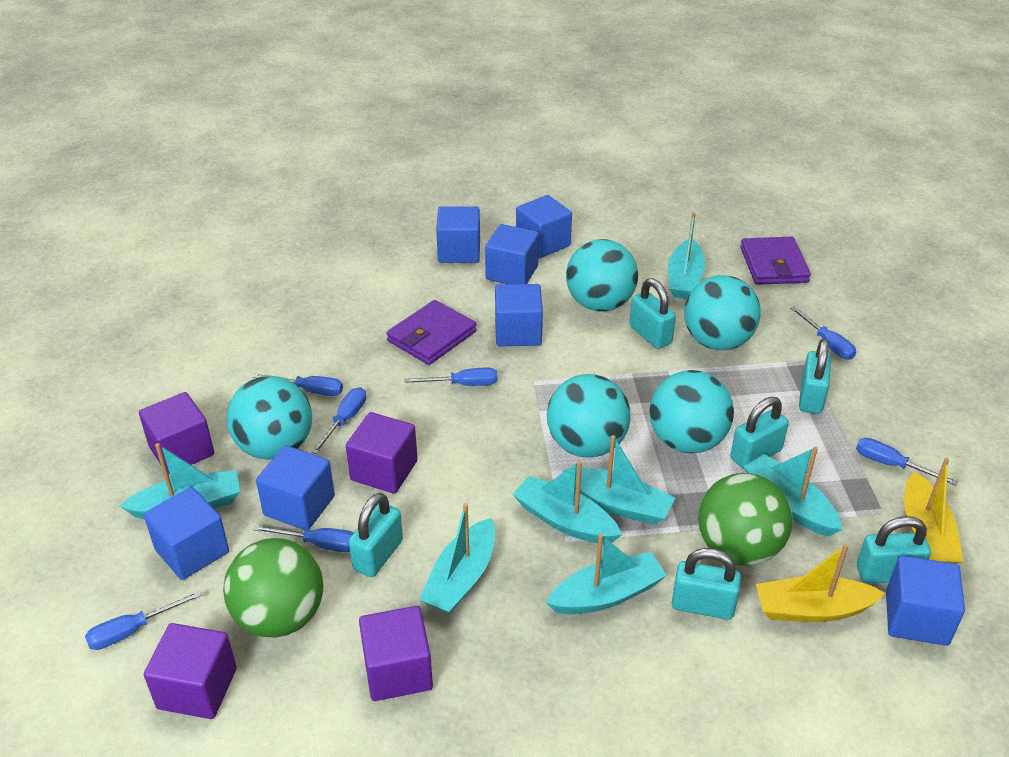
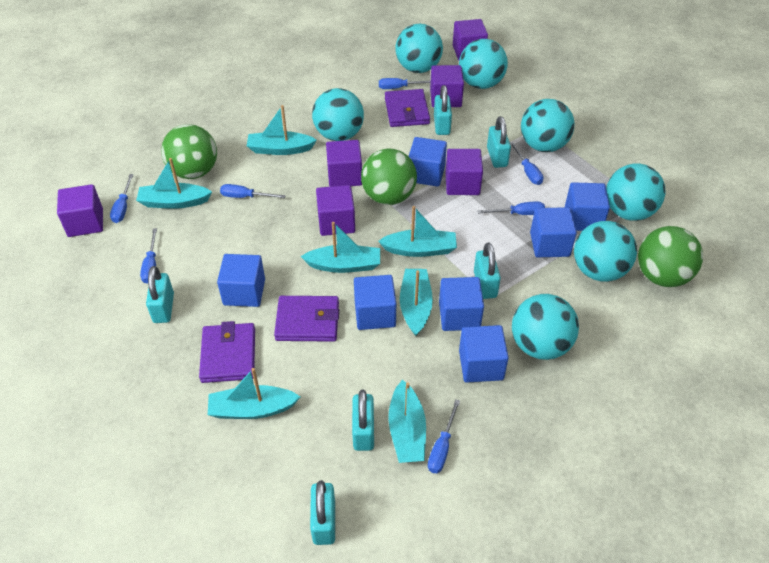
green ball: [223,538,323,638] [698,473,793,566] = 2 -> [161,124,217,179] [361,148,417,205] [638,226,703,287] = 3
purple cube: [139,392,214,474] [144,623,237,719] [346,412,418,494] [359,606,433,701] = 4 -> [57,184,103,237] [316,185,355,236] [326,140,362,187] [430,65,464,108] [445,149,483,195] [453,19,488,60] = 6
purple wallet: [387,300,477,365] [740,237,811,285] = 2 -> [199,321,255,383] [274,296,339,342] [385,89,430,127] = 3
turquoise ball: [227,376,312,459] [547,374,631,458] [566,239,638,312] [649,370,734,453] [684,275,761,350] = 5 -> [312,88,364,141] [395,24,443,73] [459,39,508,89] [512,294,579,360] [521,99,574,152] [574,221,637,282] [606,163,665,221] = 7
yellow boat: [756,543,886,622] [904,458,963,564] = 2 -> none = 0

